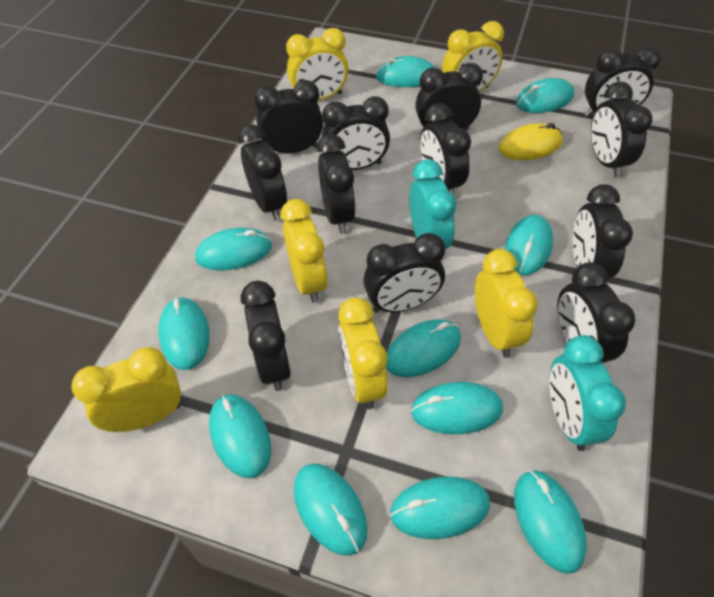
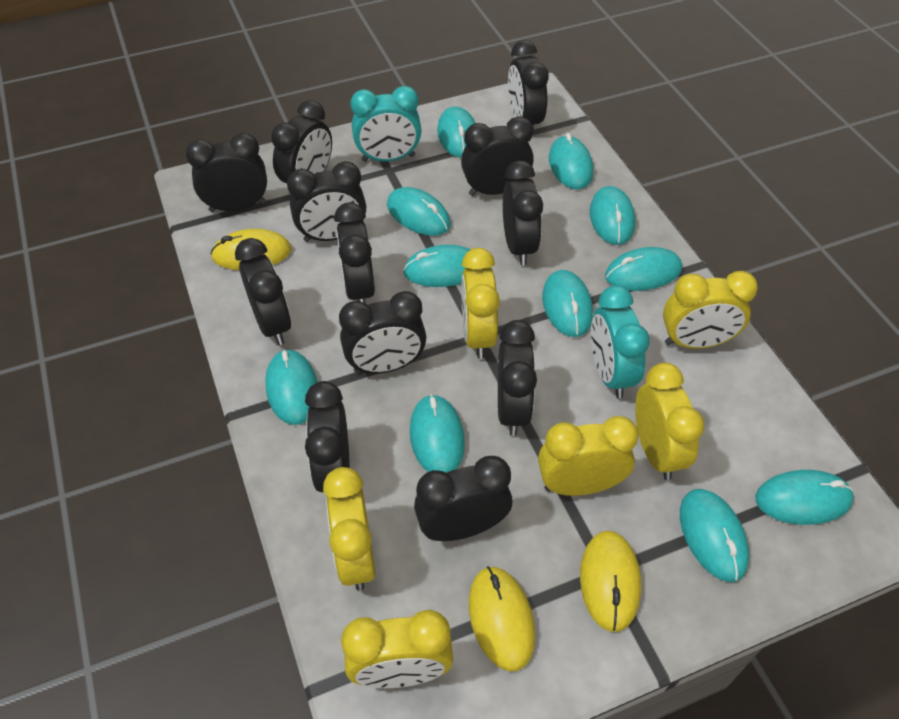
yellow mouse: [499,123,563,160] = 1 -> [210,229,292,270] [469,566,535,671] [580,531,641,632] = 3

